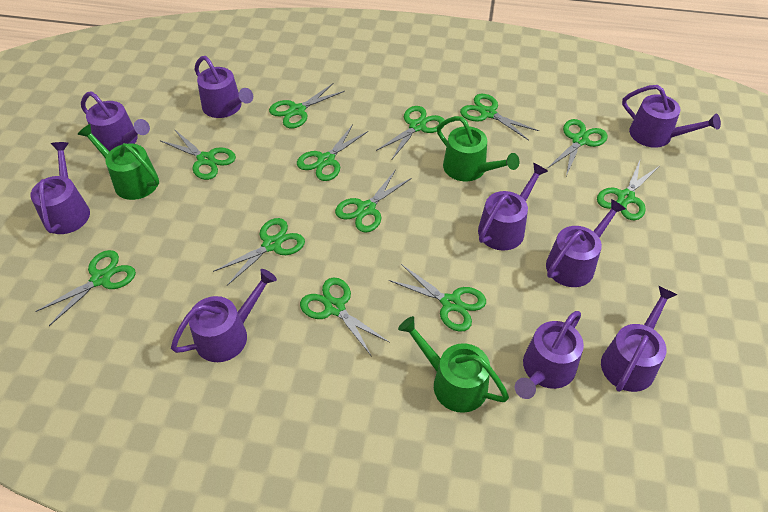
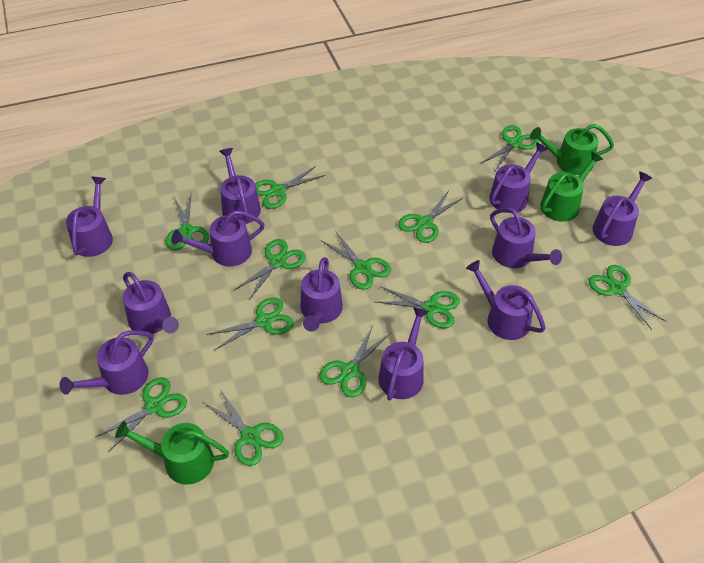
purple watering can: [30,142,90,234] [81,91,150,151] [171,269,277,362] [194,56,253,118] [478,163,548,250] [515,311,584,399] [546,199,626,287] [601,286,678,392] [622,85,721,148] = 9 -> [60,330,154,395] [66,177,113,257] [123,272,179,334] [171,210,265,267] [219,148,261,224] [300,257,343,332] [378,307,429,400] [466,260,546,340] [489,142,548,213] [490,208,562,268] [593,172,652,246] = 11

